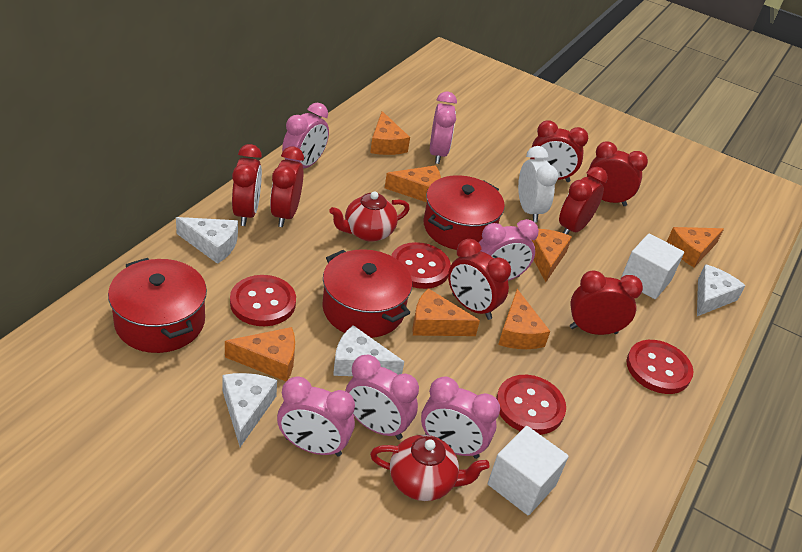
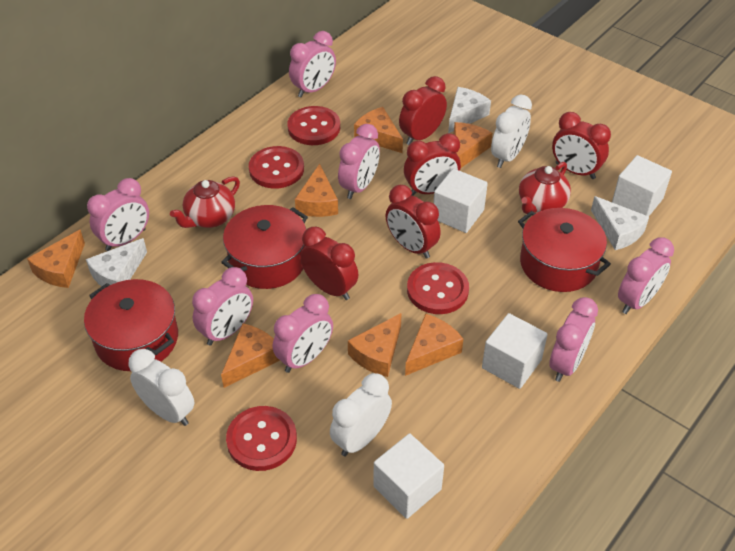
pink clock: [277,376,355,457] [282,103,329,168] [345,355,419,440] [421,376,500,459] [430,92,457,164] [479,219,539,281] = 6 -> [87,178,149,251] [192,267,253,346] [273,294,333,373] [289,31,336,97] [338,124,380,199] [549,297,598,382] [618,237,674,314] = 7
red clock: [232,144,262,226] [270,147,304,227] [448,239,511,320] [530,120,588,182] [559,167,608,235] [570,270,643,335] [587,141,648,206] = 7 -> [300,227,358,300] [386,185,441,259] [399,76,447,145] [404,133,461,196] [552,112,611,179] = 5
white cheese: [176,217,238,264] [222,373,277,447] [333,325,404,376] [697,264,746,316] = 4 -> [86,238,147,286] [448,87,491,133] [591,196,649,250] = 3
white clock: [518,146,558,223] = 1 -> [129,349,194,426] [330,373,392,456] [491,95,532,168] = 3
white cube: [488,426,569,515] [620,233,684,299] = 2 -> [373,433,444,519] [433,168,488,233] [482,313,548,389] [612,155,672,216] = 4

